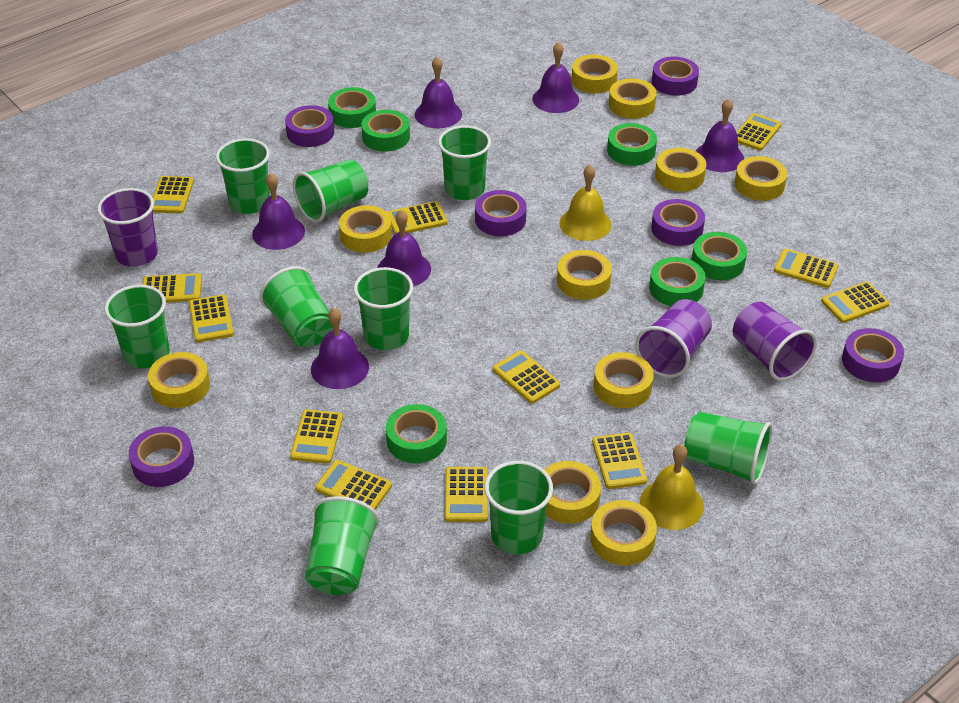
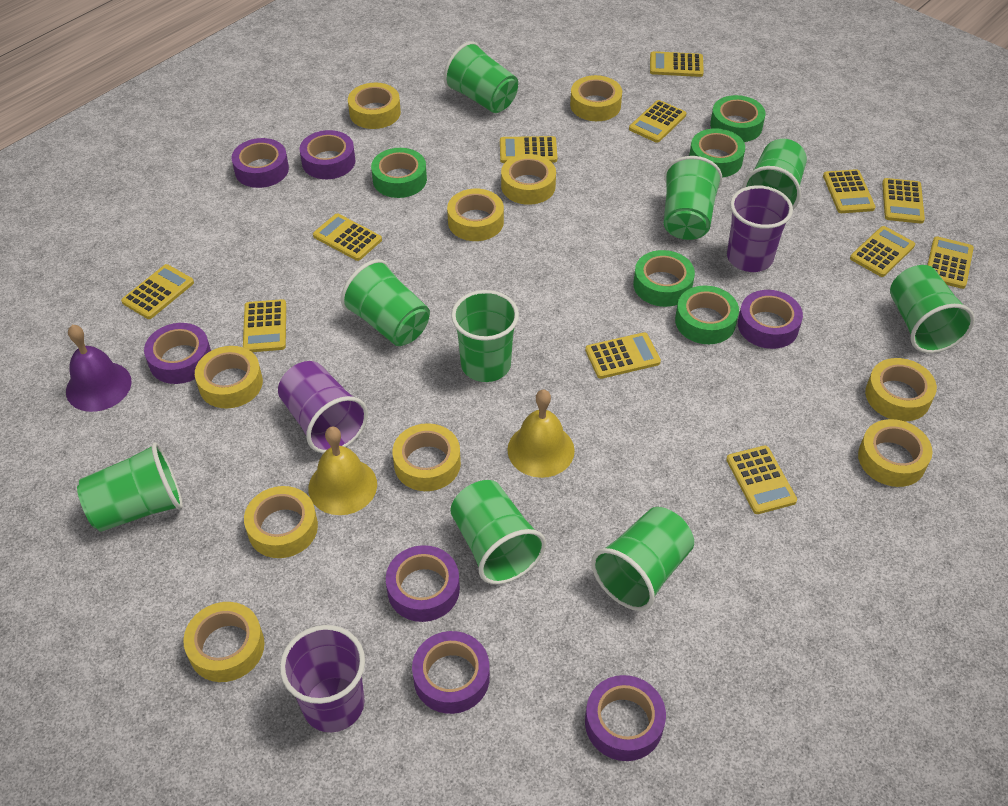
green tape: [328,87,376,128] [361,110,410,151] [386,404,447,463] [607,123,657,166] [649,257,706,306] [692,232,747,280] = 6 -> [371,148,427,198] [633,250,695,307] [675,286,739,344] [689,128,745,177] [710,95,765,142] = 5
purple bell: [252,173,305,250] [311,308,369,389] [378,210,431,286] [415,57,462,128] [532,42,579,113] [696,98,744,172] = 6 -> [66,325,131,412] = 1
purple tape: [129,426,194,487] [285,105,334,147] [475,190,527,236] [651,199,705,246] [652,57,699,96] [842,328,904,383] = 6 -> [144,323,211,384] [231,138,289,188] [300,130,355,179] [386,545,460,622] [412,631,490,714] [585,675,666,761] [738,290,803,349] = 7

